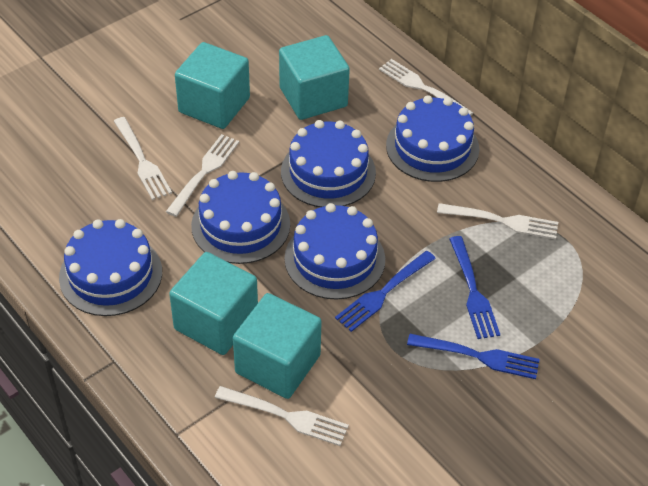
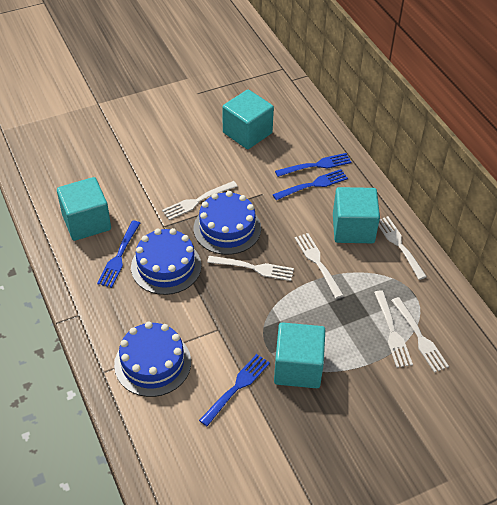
blue cake: [59,219,162,316] [191,171,290,264] [281,120,376,207] [284,203,385,300] [386,95,479,182] = 5 -> [114,321,191,397] [131,228,201,295] [194,191,261,255] = 3
blue fork: [335,251,436,332] [407,334,540,379] [449,236,500,339] = 3 -> [97,221,140,288] [199,354,270,426] [272,169,348,200] [275,153,352,177] = 4
white fork: [114,117,172,200] [166,134,239,217] [215,386,349,446] [379,59,473,116] [437,203,558,239] = 5 -> [162,181,238,220] [207,256,294,281] [295,233,344,299] [374,290,413,368] [378,216,427,280] [391,297,449,373] = 6

